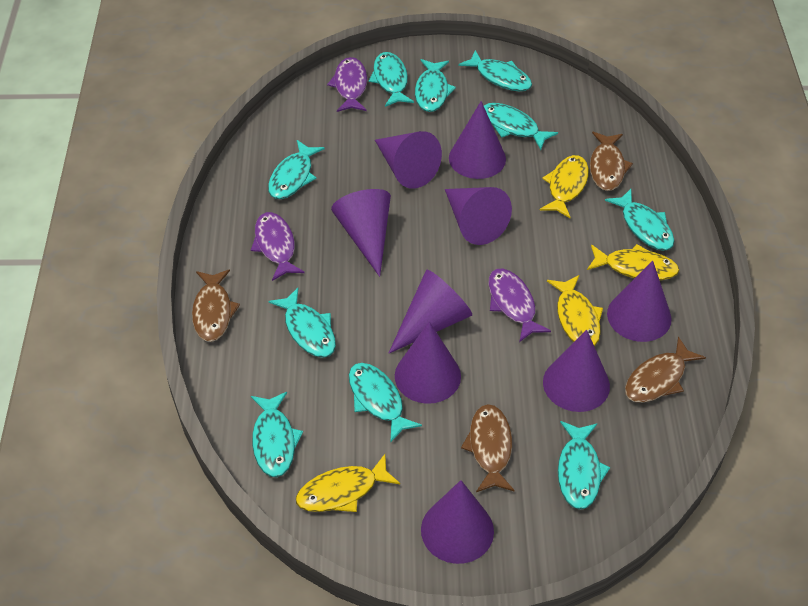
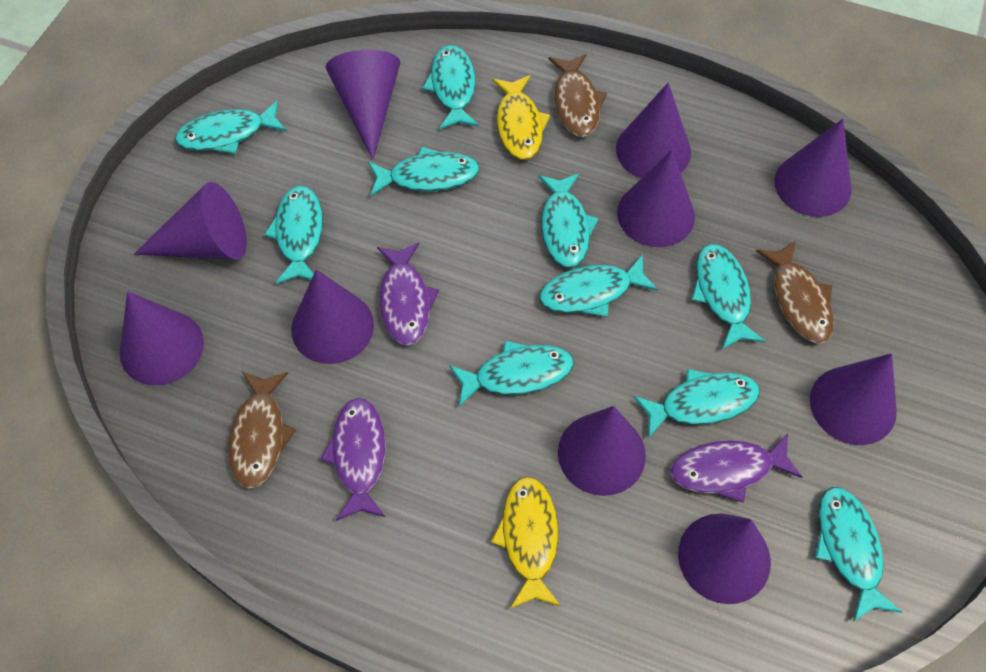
brown fish: [192,270,240,342] [461,404,515,492] [590,132,633,191] [625,337,706,403] = 4 -> [228,372,296,489] [548,54,607,137] [756,241,834,344] = 3
purple cone: [331,189,391,277] [375,131,442,189] [389,270,472,353] [395,321,461,404] [421,480,494,564] [445,187,512,245] [449,101,506,179] [543,330,610,412] [607,260,672,342] = 9 -> [120,291,204,385] [134,182,247,260] [291,269,374,364] [326,50,400,160] [558,406,646,496] [616,82,691,178] [617,150,695,247] [678,513,771,604] [774,119,852,217] [810,353,897,445] = 10
yellow fish: [296,454,400,512] [540,155,589,218] [547,275,603,346] [587,244,680,280] = 4 -> [491,476,561,609] [492,75,550,160] = 2

